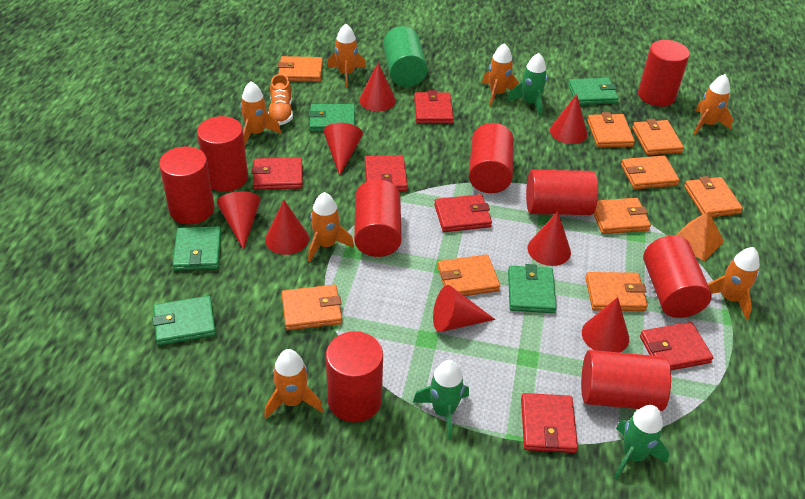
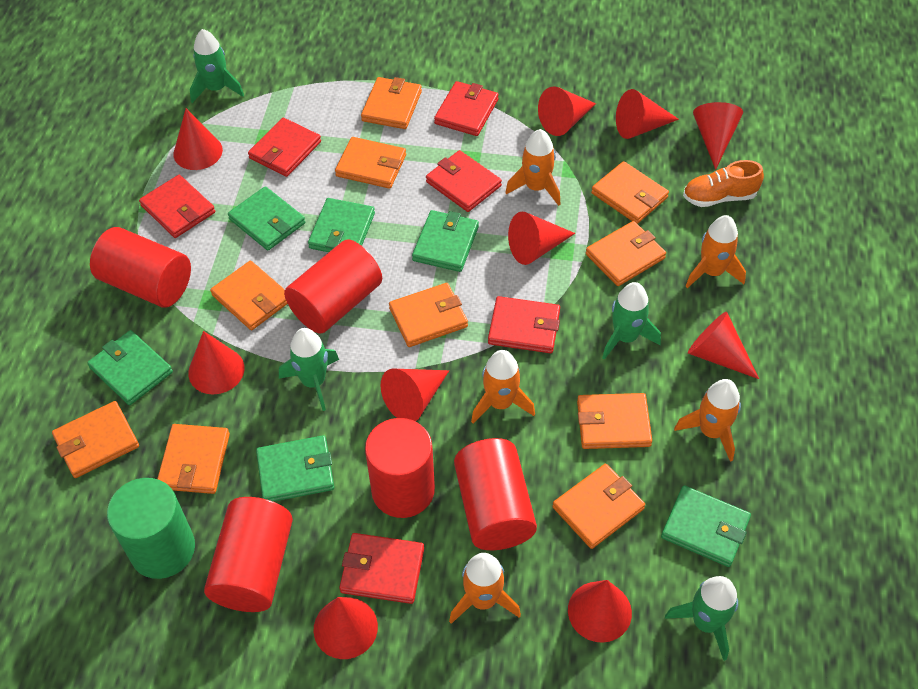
green rocket: [413,360,469,440] [507,53,547,117] [614,405,670,479] = 3 -> [190,29,244,103] [279,328,339,411] [602,282,661,360] [665,576,738,661] = 4
green wallet: [152,296,216,345] [172,226,221,271] [309,104,355,132] [508,264,557,313] [568,78,619,105] = 5 -> [87,330,173,405] [228,186,305,251] [256,435,334,502] [308,198,375,252] [412,210,479,272] [661,485,751,567] = 6
orange pyramid: [675,211,724,261] = 1 -> none = 0
orange rocket: [240,81,281,144] [264,349,323,419] [308,192,354,262] [327,24,366,87] [482,43,519,106] [694,74,733,134] [708,247,760,320] = 7 -> [449,553,521,624] [471,350,535,423] [505,129,561,206] [674,379,741,462] [685,215,746,288] = 5
orange wallet: [278,56,323,82] [282,285,342,330] [437,254,500,296] [585,272,648,311] [587,112,635,148] [594,198,651,234] [621,155,680,189] [632,119,684,155] [684,176,743,217] = 9 -> [52,401,139,478] [157,424,230,494] [210,261,288,330] [335,137,406,189] [361,77,422,129] [389,283,468,347] [552,464,645,549] [577,393,652,449] [586,221,666,286] [591,161,669,224] = 10
red cone: [217,191,261,250] [265,200,309,255] [324,123,363,176] [359,62,396,111] [433,285,495,332] [528,211,571,266] [550,94,587,144] [582,297,629,353] = 8 -> [173,108,223,170] [188,331,244,395] [314,597,378,659] [381,369,449,421] [508,212,575,265] [538,87,596,136] [568,580,632,643] [616,89,679,139] [688,312,759,379] [693,102,743,170] = 10
red cylinder: [159,146,215,224] [197,116,248,192] [326,331,383,422] [354,179,402,257] [469,123,514,193] [526,170,598,215] [581,350,671,411] [638,40,690,107] [643,236,712,318] = 9 -> [90,227,191,307] [204,497,293,612] [284,240,382,334] [365,418,435,518] [454,438,537,550] = 5

